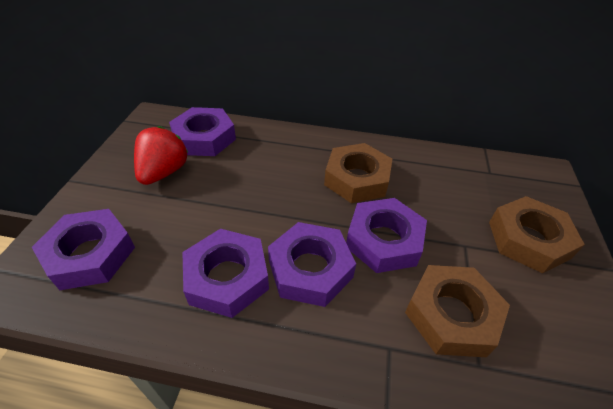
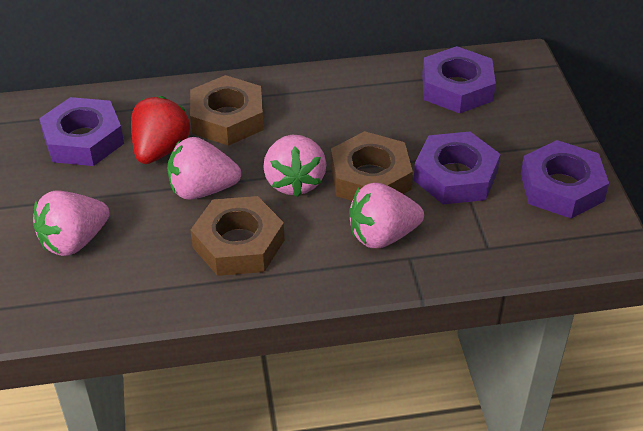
pink strawberry: none = 0 -> [33,191,110,256] [167,137,241,200] [263,135,327,197] [349,183,424,248] = 4
purple nut: [32,209,135,290] [169,107,236,156] [182,229,269,318] [268,222,356,307] [346,198,427,273] = 5 -> [39,97,124,166] [413,132,500,204] [422,46,496,113] [521,140,609,218] = 4

